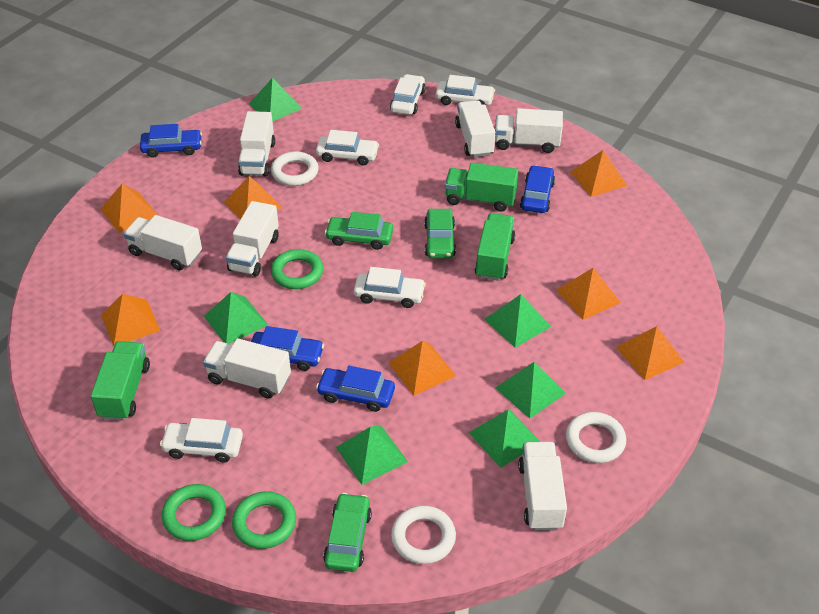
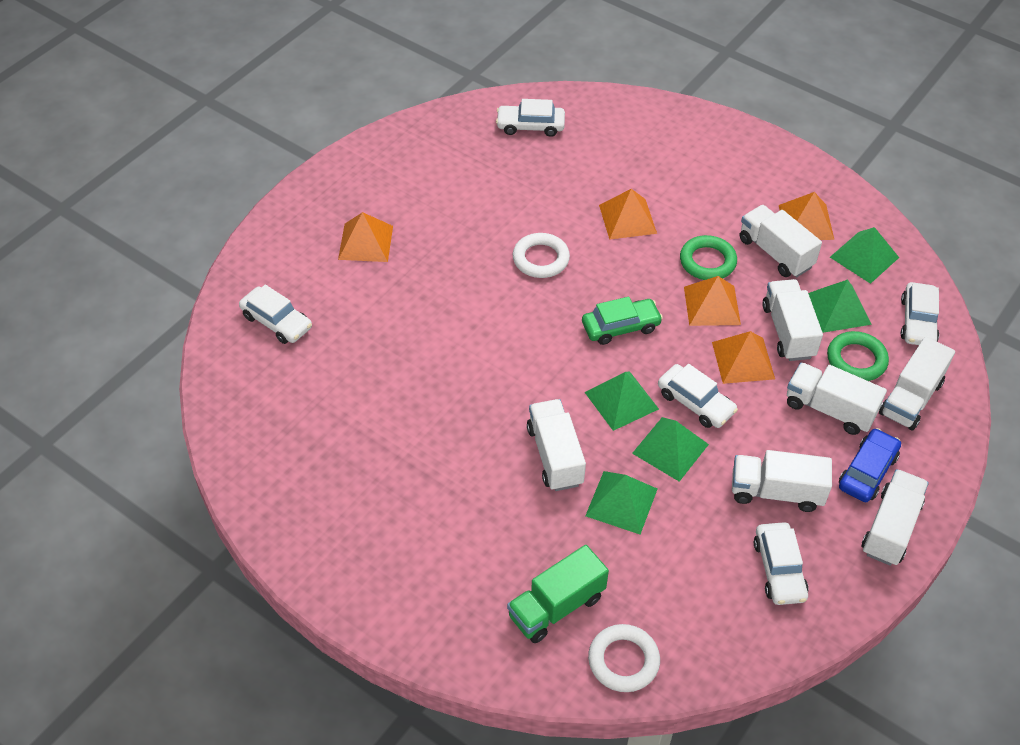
blue car: [140,124,202,158] [251,326,324,371] [316,366,395,412] [520,165,555,213] = 4 -> [839,428,901,502] = 1
green car: [323,493,372,572] [325,212,393,250] [424,209,456,258] = 3 -> [582,297,663,345] = 1
green pyramid: [204,292,268,344] [249,78,302,122] [336,425,408,485] [469,409,540,468] [485,294,551,348] [495,362,566,419] = 6 -> [585,371,659,431] [585,471,657,534] [632,417,709,482] [808,279,872,333] [830,227,899,284] = 5
green ring: [161,484,226,541] [232,491,296,549] [271,249,323,289] = 3 -> [680,235,737,280] [827,331,889,381] = 2
green truck: [91,341,150,421] [445,163,518,212] [475,213,515,281] = 3 -> [507,545,609,643] = 1
orange pyramid: [100,184,158,233] [101,294,160,346] [224,176,283,219] [389,341,456,396] [556,268,621,320] [570,150,627,197] [616,326,684,380] = 7 -> [338,212,393,262] [599,189,657,240] [684,276,741,326] [712,331,775,384] [779,192,834,240] = 5
white ring: [271,152,319,186] [391,506,456,564] [566,412,626,463] = 3 -> [513,233,570,278] [588,624,660,692] = 2

